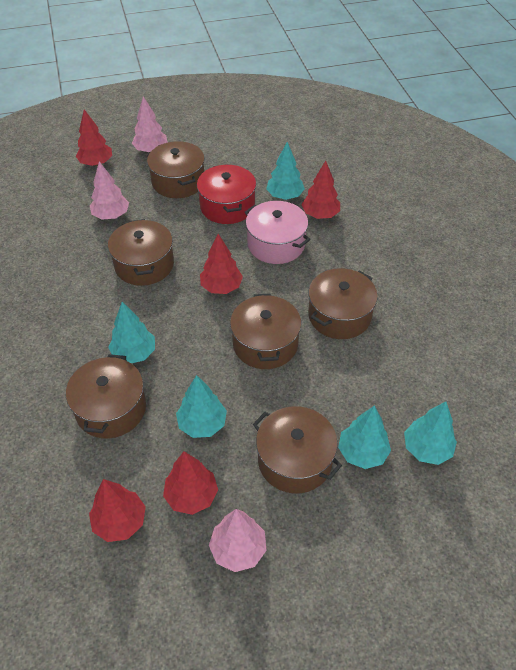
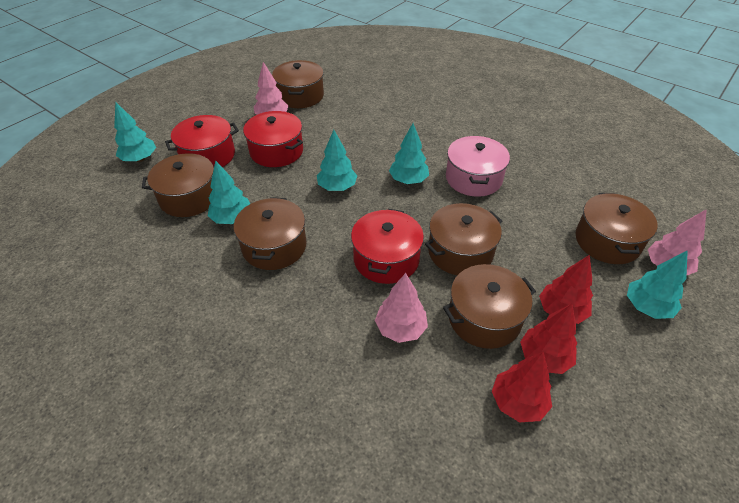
red pot: [197,164,256,224] = 1 -> [165,115,239,167] [243,111,303,167] [351,209,424,284] = 3
red tree: [76,110,112,166] [89,479,146,542] [163,451,218,515] [200,234,243,294] [301,161,340,219] = 5 -> [492,351,552,422] [520,304,577,374] [539,255,593,324] = 3

